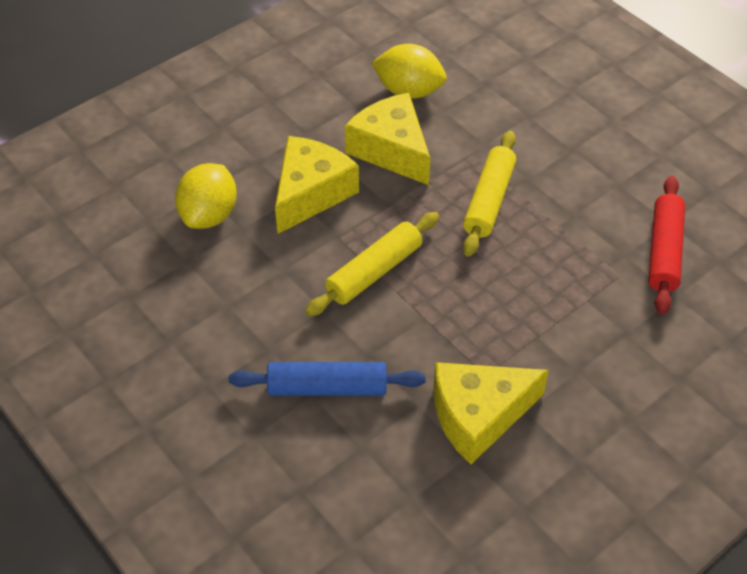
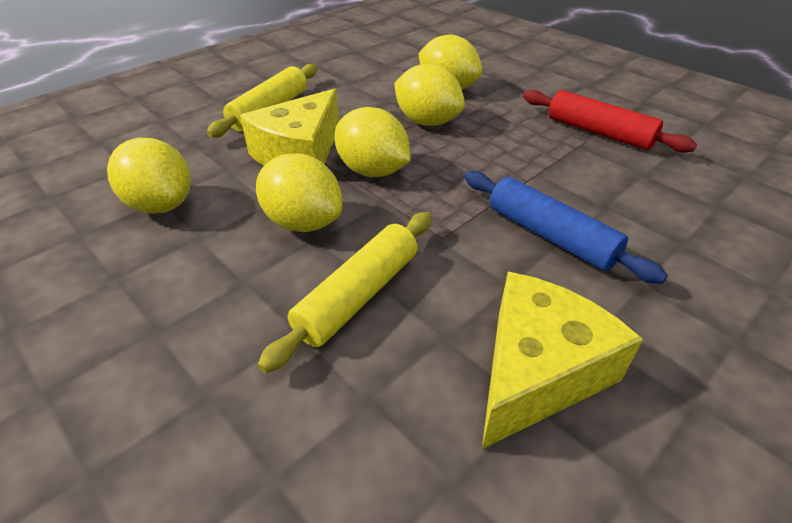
yellow cheese: [275,136,359,234] [345,93,430,185] [434,362,549,464] = 3 -> [240,89,339,166] [482,272,643,449] = 2
yellow lemon: [175,163,237,229] [372,44,446,99] = 2 -> [107,138,191,214] [256,153,342,232] [334,107,411,177] [394,64,465,126] [418,35,482,89] = 5

